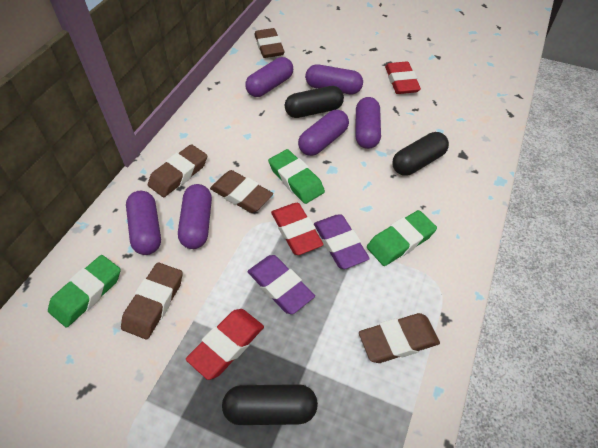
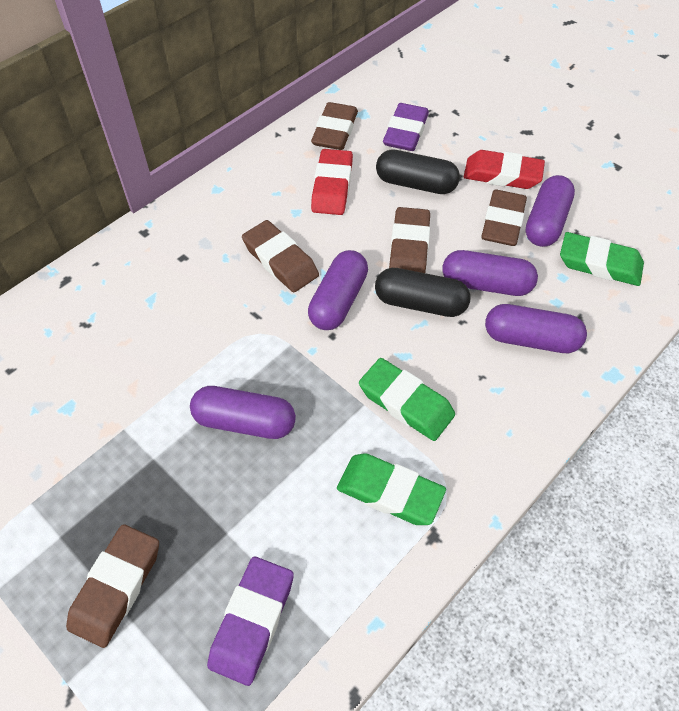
black capsule: [222,384,318,425] [285,86,344,118] [392,132,449,176] = 3 -> [375,268,471,317] [376,150,460,194] = 2
purple capsule: [126,191,161,255] [178,184,212,249] [245,57,293,97] [298,110,349,156] [305,64,363,94] [355,97,381,149] = 6 -> [190,386,296,439] [308,250,368,330] [442,250,538,296] [485,304,587,353] [525,175,575,247] = 5
red eraser: [186,309,264,380] [271,203,324,255] [385,61,421,94] = 3 -> [311,149,353,215] [464,150,545,189] = 2

